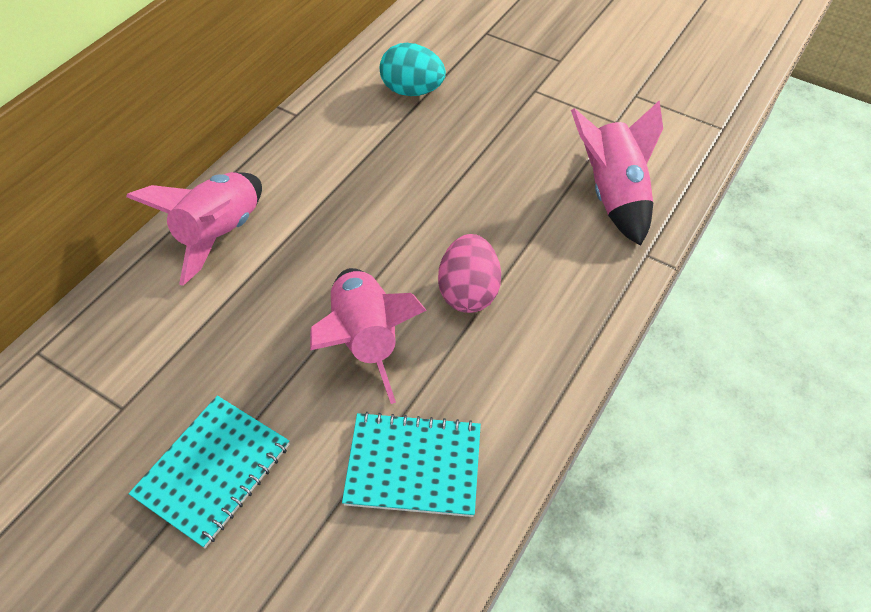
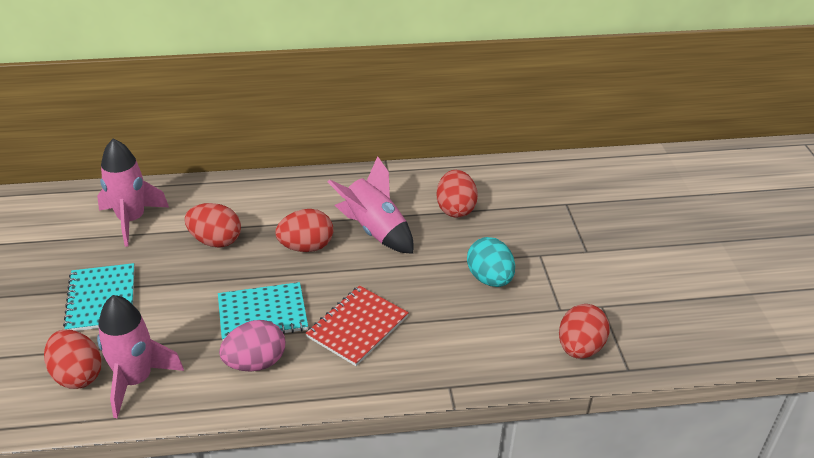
red egg: none = 0 -> [44,329,102,389] [185,203,241,247] [275,209,333,252] [436,170,478,218] [559,304,610,359] = 5
red notebook: none = 0 -> [306,285,409,366] = 1

